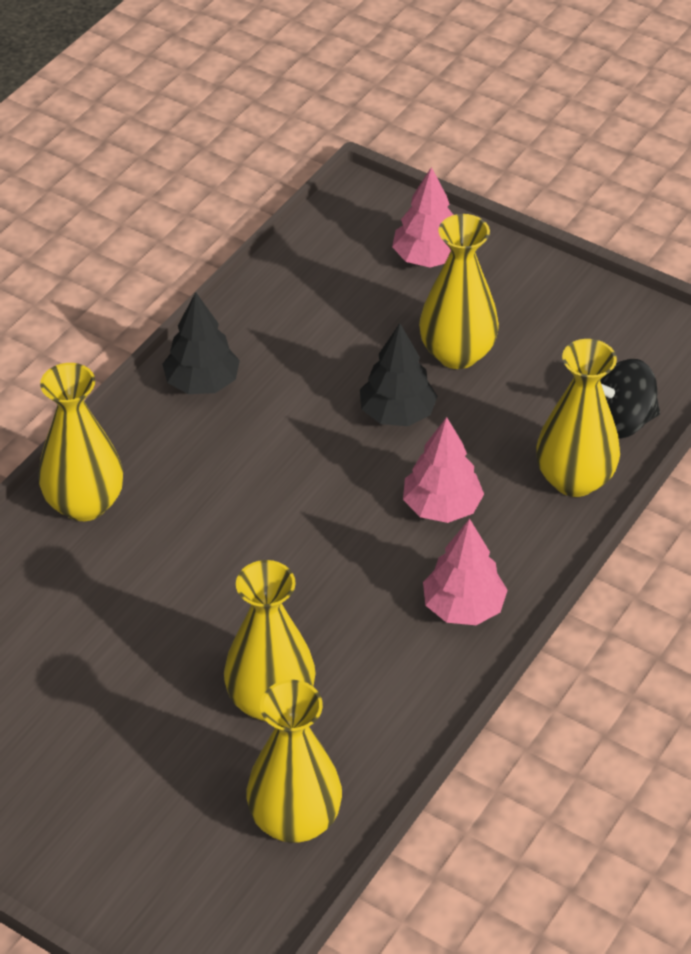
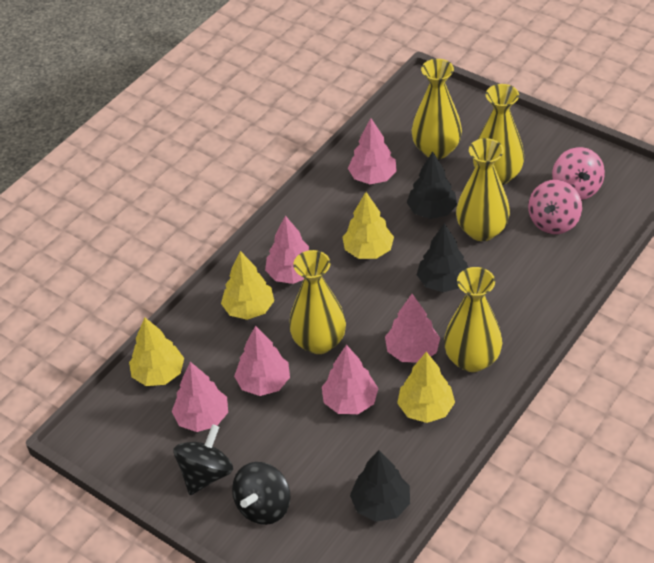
black spinning top: [600,359,660,439] = 1 -> [174,424,233,495] [232,462,291,525] = 2
black tree: [163,292,240,394] [360,323,438,426] = 2 -> [350,450,410,522] [407,151,457,219] [417,223,468,292] = 3
pink spinning top: none = 0 -> [528,180,582,234] [552,147,605,200] = 2
pink tree: [392,167,453,268] [403,417,484,523] [423,519,508,625] = 3 -> [172,362,228,432] [234,326,290,396] [265,216,309,284] [322,345,378,414] [348,118,397,184] [385,294,440,362] = 6
yellow tree: none = 0 -> [129,318,184,386] [221,251,274,320] [343,192,394,259] [397,352,455,423] = 4

